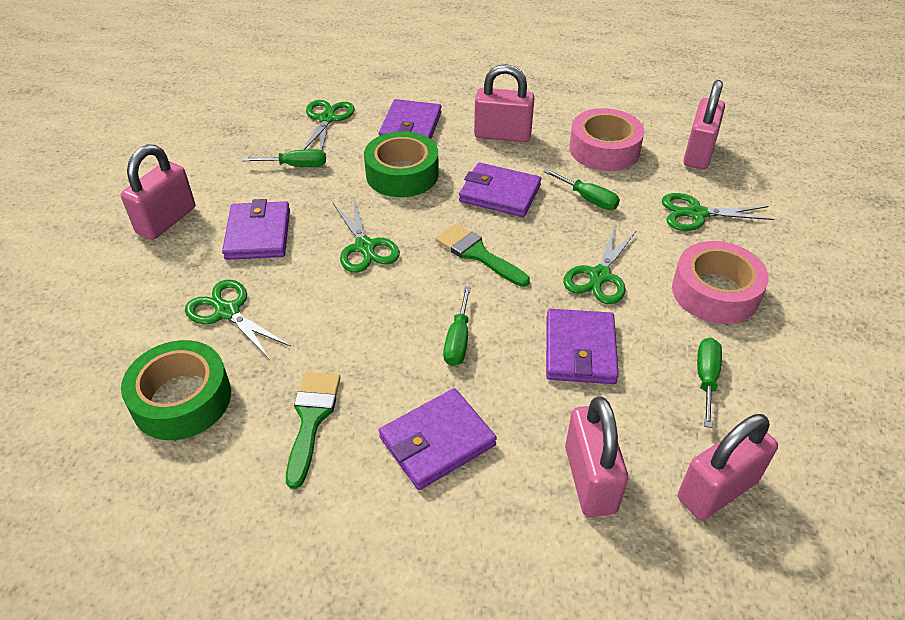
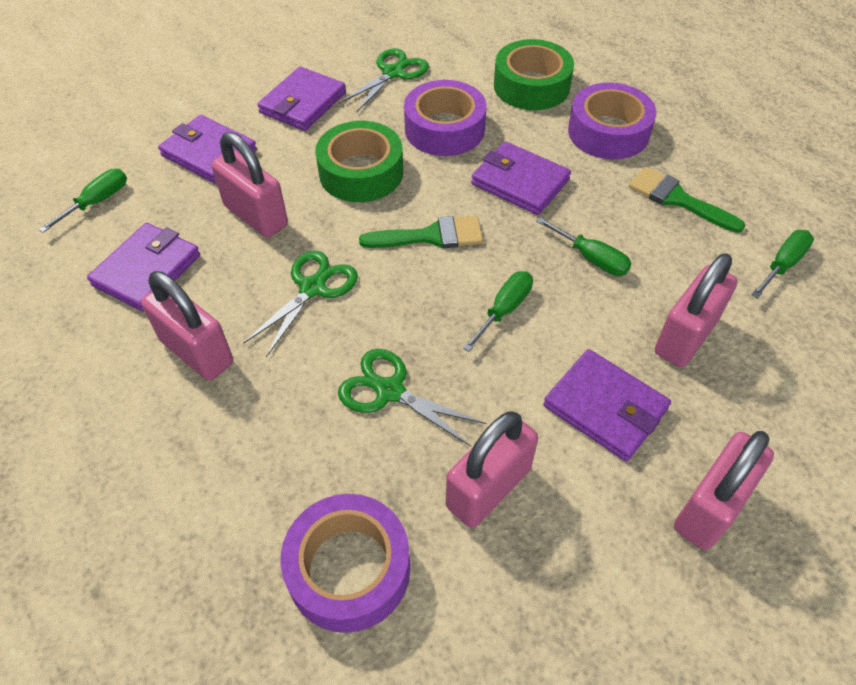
green scissors: [185,280,291,360] [303,100,355,150] [333,199,400,273] [563,226,637,304] [662,193,774,231] = 5 -> [243,251,358,357] [338,349,486,447] [339,48,429,113] = 3
pink tape: [569,108,644,171] [672,241,769,324] = 2 -> none = 0
purple tape: none = 0 -> [281,494,410,633] [404,80,487,156] [568,83,657,159] = 3

